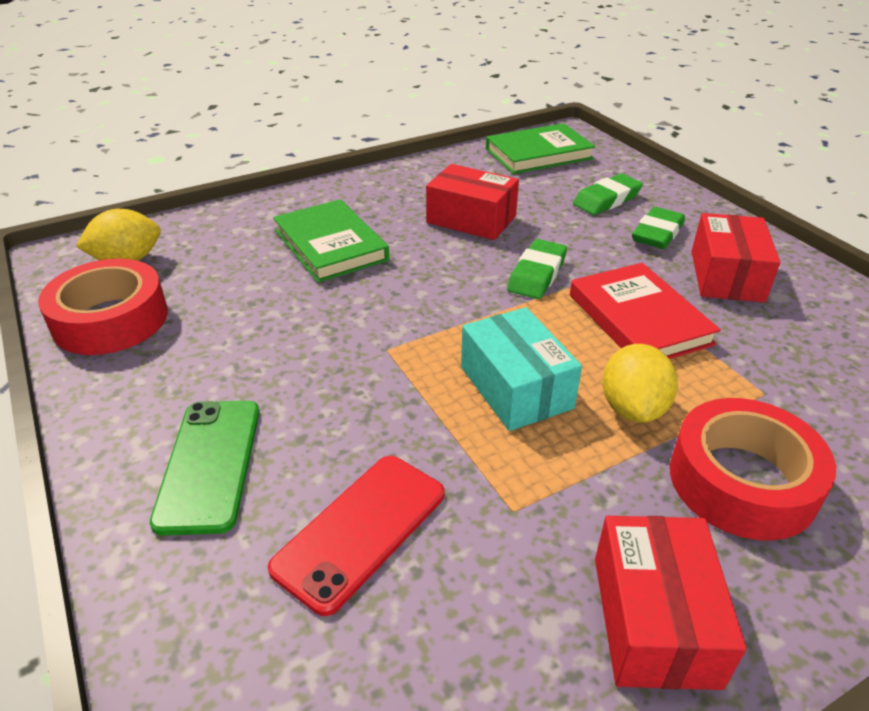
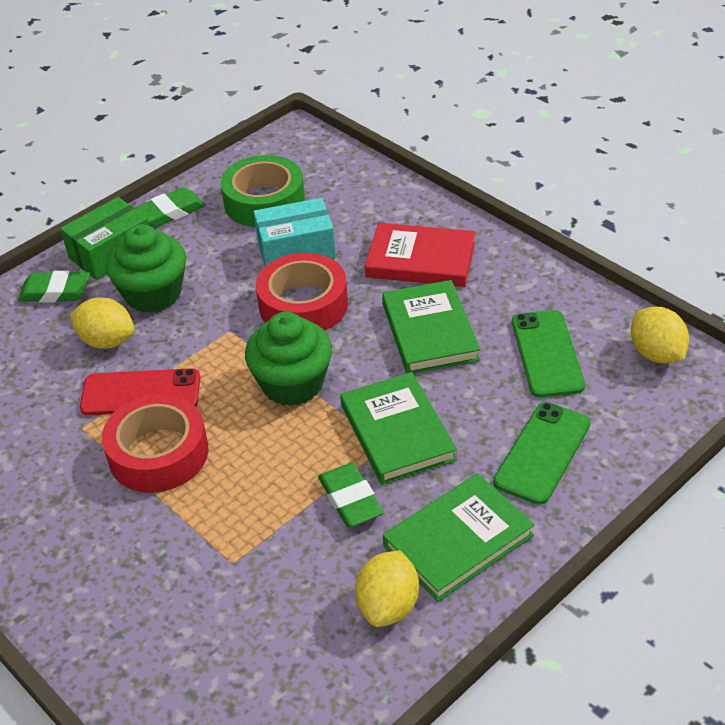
green book: [273,199,389,283] [486,123,595,174] = 2 -> [340,372,457,485] [382,280,480,374] [383,473,535,602] = 3
green box: none = 0 -> [60,197,149,280] = 1
green cupcake: none = 0 -> [106,224,186,313] [245,312,332,406] = 2
green phone: [150,400,260,535] = 1 -> [493,402,591,505] [512,310,585,398] = 2
green tape: none = 0 -> [221,155,305,227] = 1
red box: [426,164,519,240] [595,516,747,690] [692,213,780,303] = 3 -> none = 0
yellow lemon: [76,209,161,261] [602,344,678,423] = 2 -> [70,298,135,349] [355,550,419,627] [631,307,689,363] = 3

